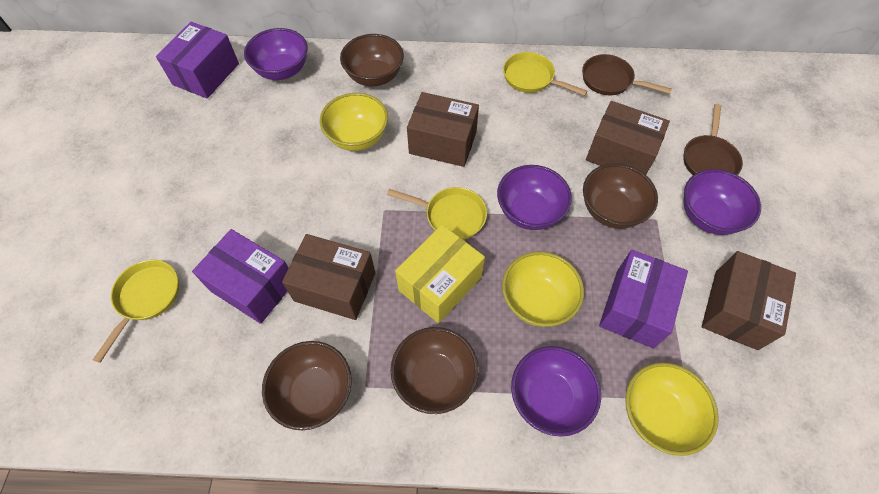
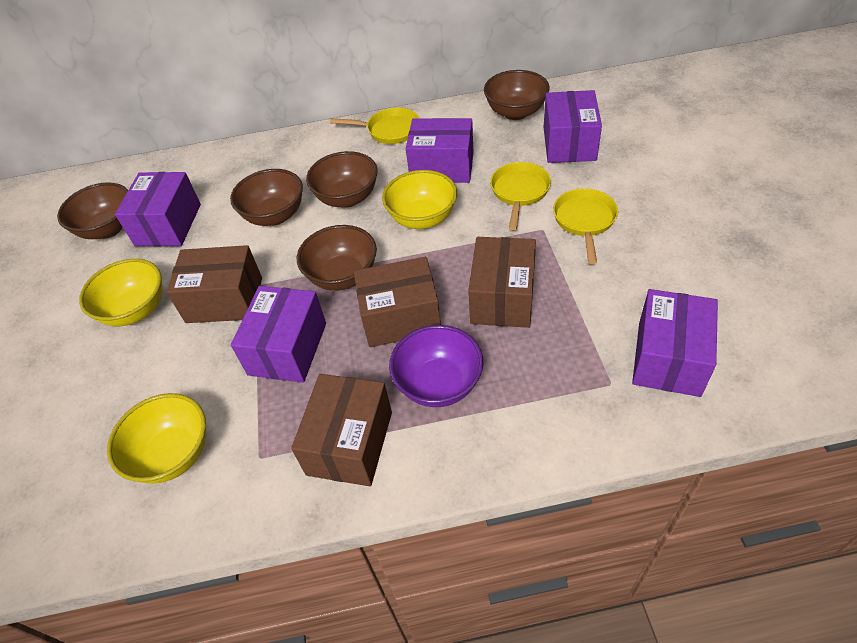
brown bowl: [262,341,352,430] [340,34,404,86] [391,327,479,414] [583,163,658,229] = 4 -> [57,182,128,239] [230,169,303,226] [297,225,377,291] [306,151,378,208] [484,70,550,120] = 5
brown pan: [582,54,672,95] [683,104,743,175] = 2 -> none = 0
purple bowl: [244,28,308,80] [497,165,572,230] [511,346,601,437] [683,169,761,235] = 4 -> [389,325,483,407] = 1
purple box: [156,22,239,99] [192,229,289,324] [599,250,688,348] = 3 -> [115,172,201,247] [231,286,326,383] [406,118,473,183] [544,90,602,163] [632,289,718,397] = 5
yellow box: [395,225,485,323] = 1 -> none = 0

